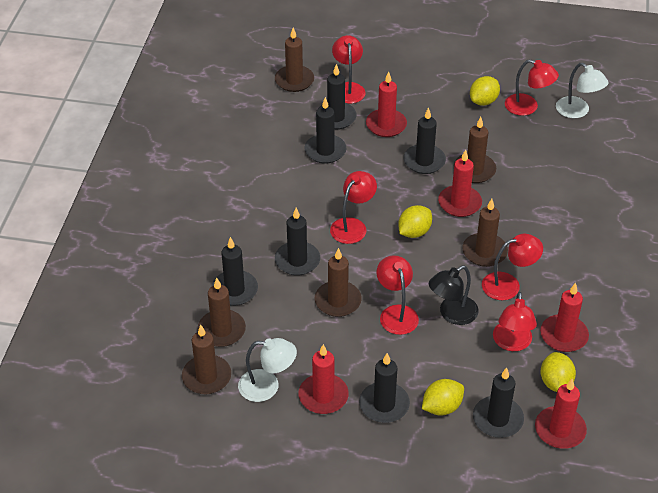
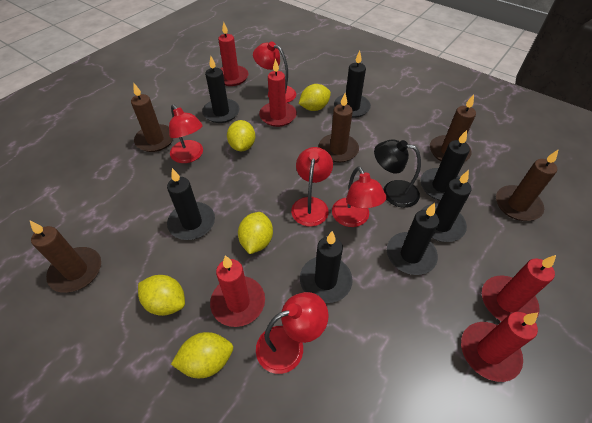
brown candle: [182,325,231,394] [198,278,246,347] [275,28,314,92] [315,248,361,317] [454,117,496,183] [462,199,508,267] = 6 -> [30,221,101,293] [131,83,174,152] [319,93,359,163] [430,95,476,162] [496,149,559,221] = 5
red lamp: [330,171,377,244] [332,35,365,104] [376,255,419,335] [482,234,543,300] [493,292,537,351] [505,59,559,116] = 6 -> [169,105,203,163] [253,41,296,103] [256,292,329,374] [291,147,333,226] [332,167,387,227] = 5
white lamp: [238,338,297,402] [556,63,609,118] = 2 -> none = 0
yellow lemon: [398,205,432,238] [422,379,464,416] [470,76,500,106] [540,352,576,392] = 4 -> [138,275,185,316] [171,332,233,378] [227,120,255,151] [238,212,273,254] [299,84,331,111] = 5

